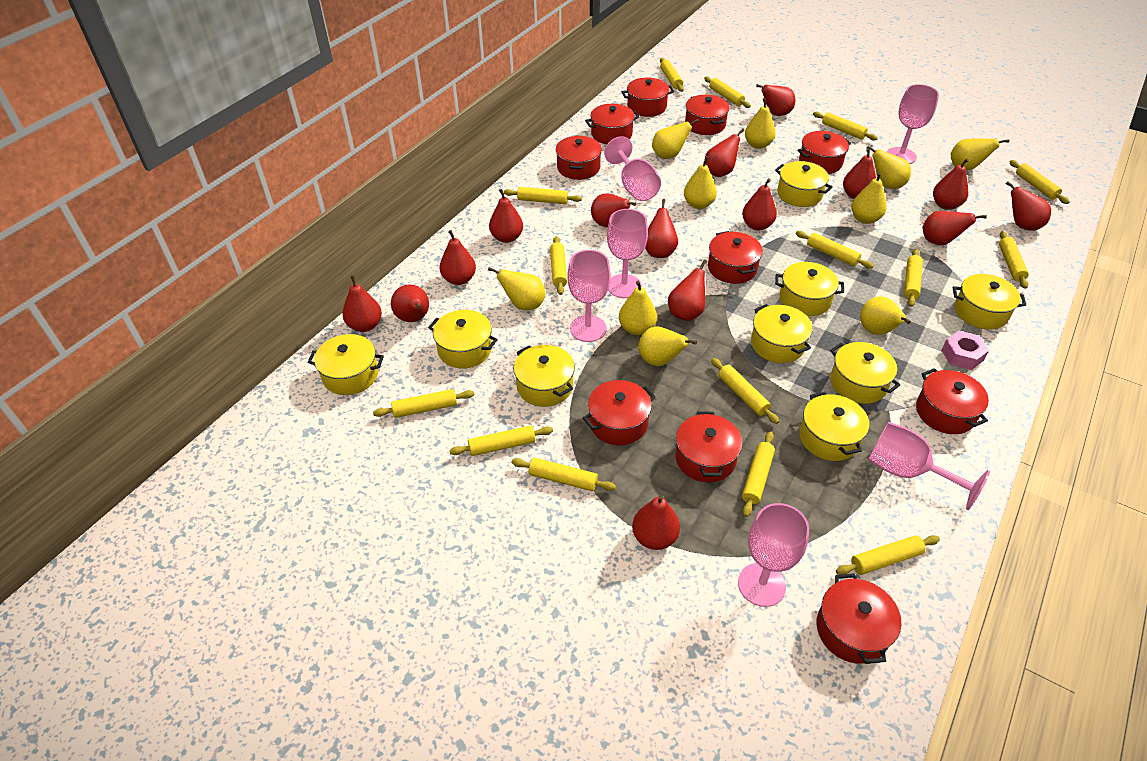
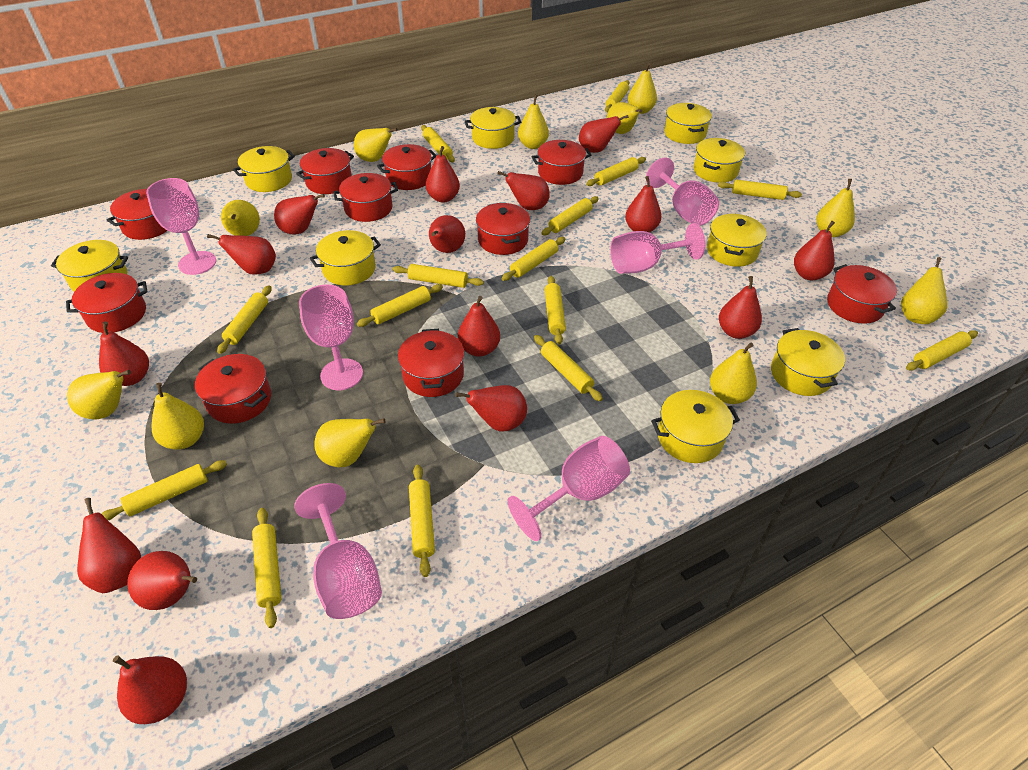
pink nut: [941,330,989,370] = 1 -> none = 0
yellow pear: [488,267,546,310] [619,281,657,335] [638,327,697,366] [652,119,699,159] [684,156,717,209] [745,98,776,149] [851,172,887,224] [860,297,911,335] [867,146,911,189] [951,139,1010,170] = 10 -> [67,370,131,419] [152,383,204,450] [221,200,260,236] [315,418,386,467] [354,128,398,162] [518,95,549,149] [607,102,642,134] [628,63,657,114] [710,342,757,404] [816,179,855,237] [901,257,947,324] = 11

